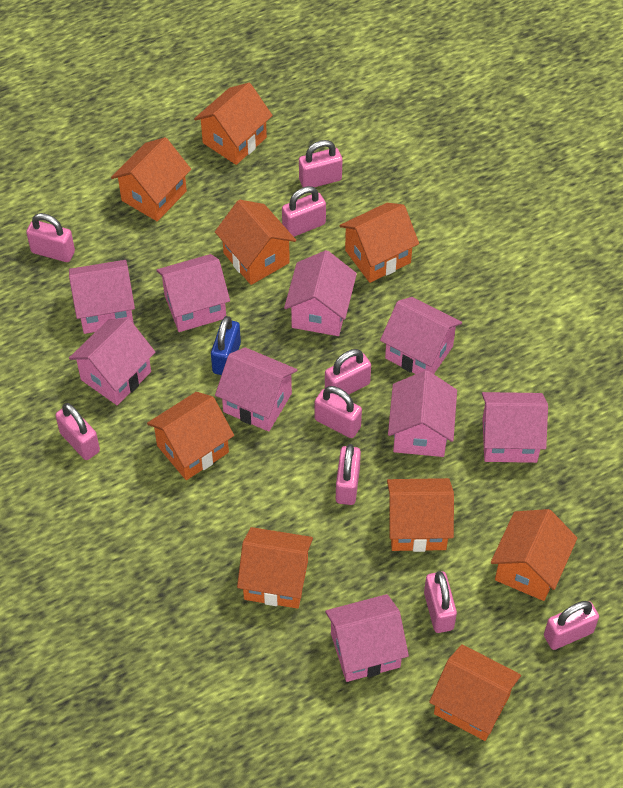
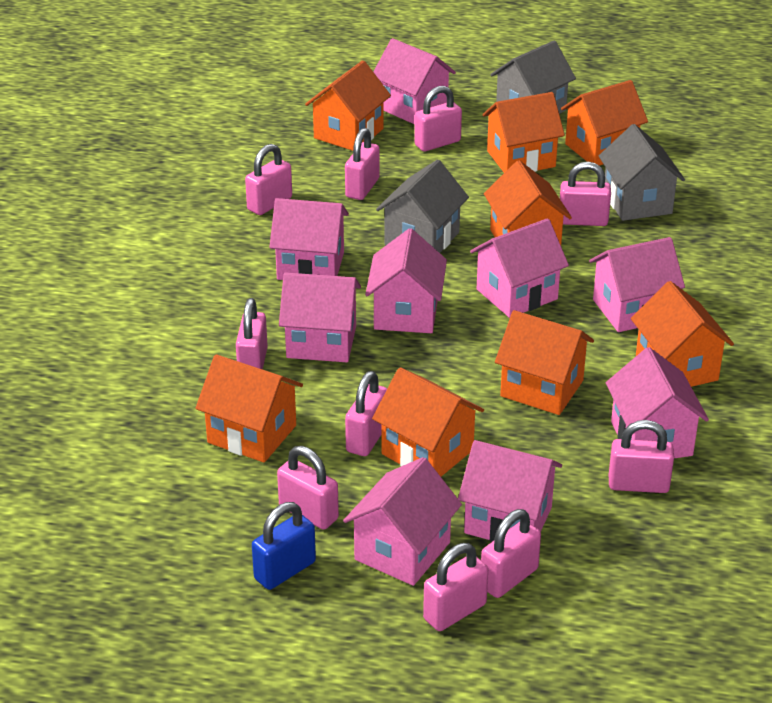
grey house: none = 0 -> [376,160,469,253] [490,41,576,114] [599,124,685,221] = 3
orange house: [111,137,191,221] [147,392,234,480] [194,83,273,165] [215,200,296,285] [237,527,313,609] [340,203,419,283] [387,478,454,552] [429,644,521,741] [491,509,577,601] = 9 -> [195,354,303,463] [305,60,391,151] [372,367,484,477] [483,92,565,173] [484,160,572,245] [495,310,594,415] [561,80,648,166] [631,281,734,387] = 8
pink padlock: [26,213,75,262] [55,403,100,460] [282,186,326,237] [299,140,342,187] [315,386,362,438] [325,349,371,394] [336,444,361,505] [424,571,457,633] [544,601,599,650] = 9 -> [236,298,268,370] [245,144,292,215] [277,446,339,530] [345,128,380,200] [345,371,387,456] [414,86,462,151] [423,543,488,631] [481,509,541,598] [560,162,611,226] [609,420,674,493] = 10

